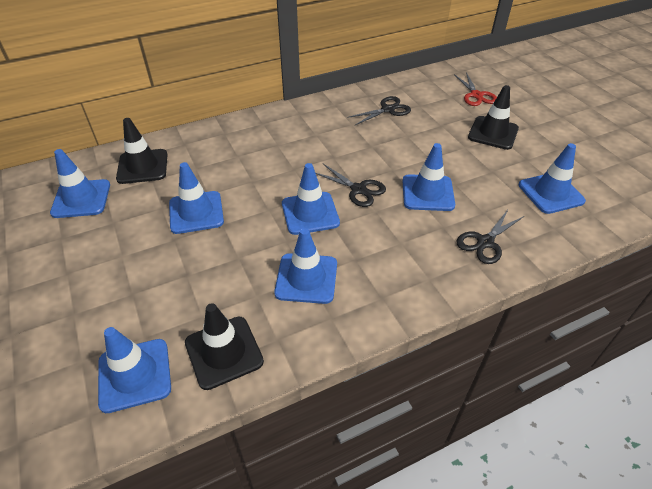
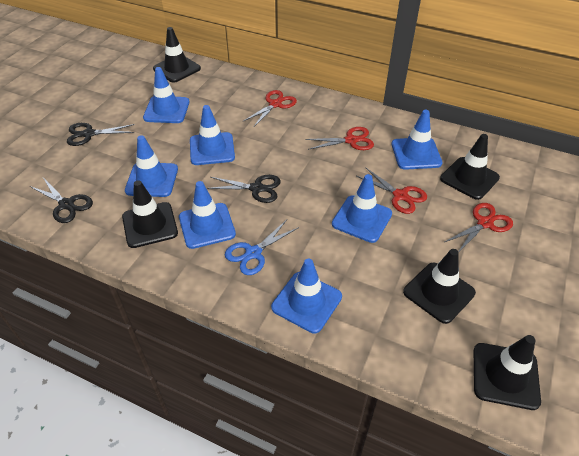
black traffic cone: [116,118,167,184] [185,303,264,390] [468,85,519,150] = 3 -> [122,180,178,248] [153,27,201,83] [403,249,476,324] [440,134,500,200] [474,335,541,410] = 5
blue scissors: none = 0 -> [225,220,299,275] = 1
red scissors: [454,72,497,106] = 1 -> [243,90,297,128] [305,127,374,150] [357,167,427,214] [445,203,513,252] = 4

